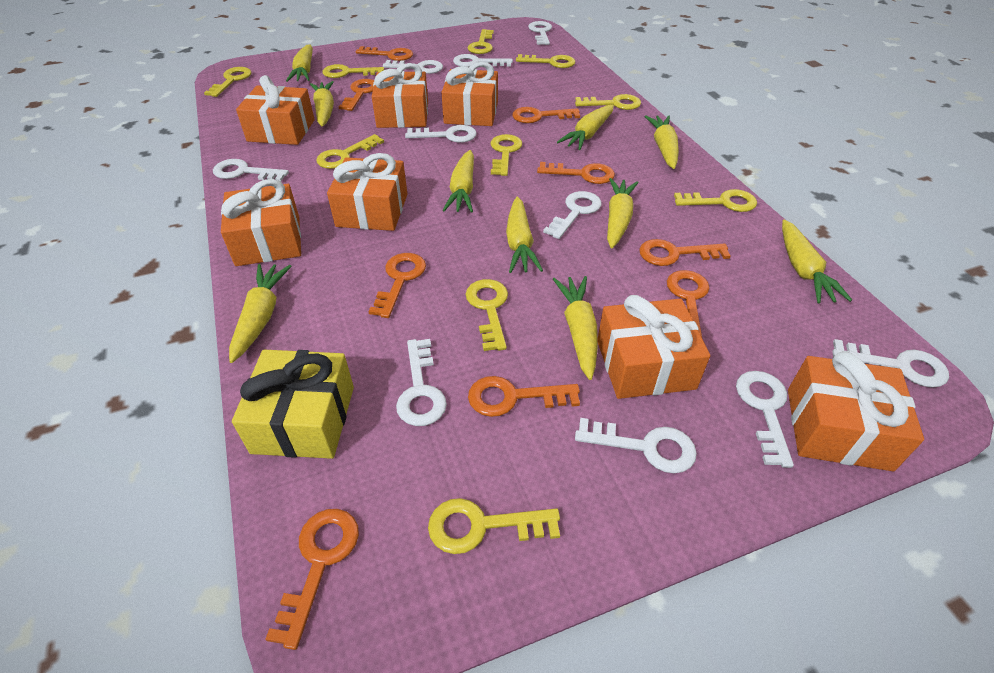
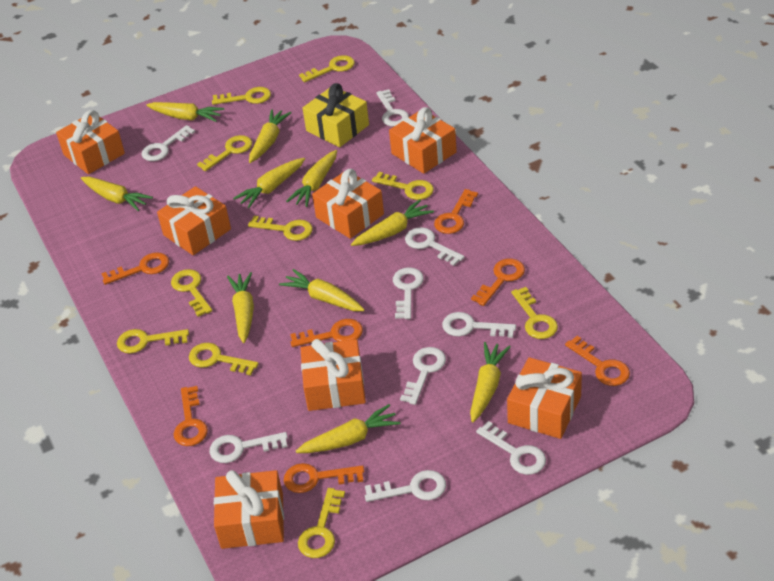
orange key: [265,509,359,650] [339,79,374,111] [356,46,413,61] [368,253,426,318] [468,376,580,417] [512,107,580,123] [537,162,615,184] [639,239,731,266] [667,270,710,337] = 9 -> [101,252,169,285] [174,386,208,446] [284,463,364,493] [290,319,363,347] [434,189,478,234] [471,259,525,306] [565,336,630,386] = 7
white key: [213,159,289,182] [383,60,443,74] [396,339,447,426] [405,125,477,143] [453,54,513,67] [528,21,552,45] [543,191,602,239] [575,418,697,473] [736,371,794,468] [832,339,949,388] = 10 -> [142,125,195,161] [210,432,288,463] [365,470,446,502] [376,89,409,127] [393,267,424,319] [400,347,446,405] [405,227,464,266] [442,312,516,338] [476,421,546,475] = 9

